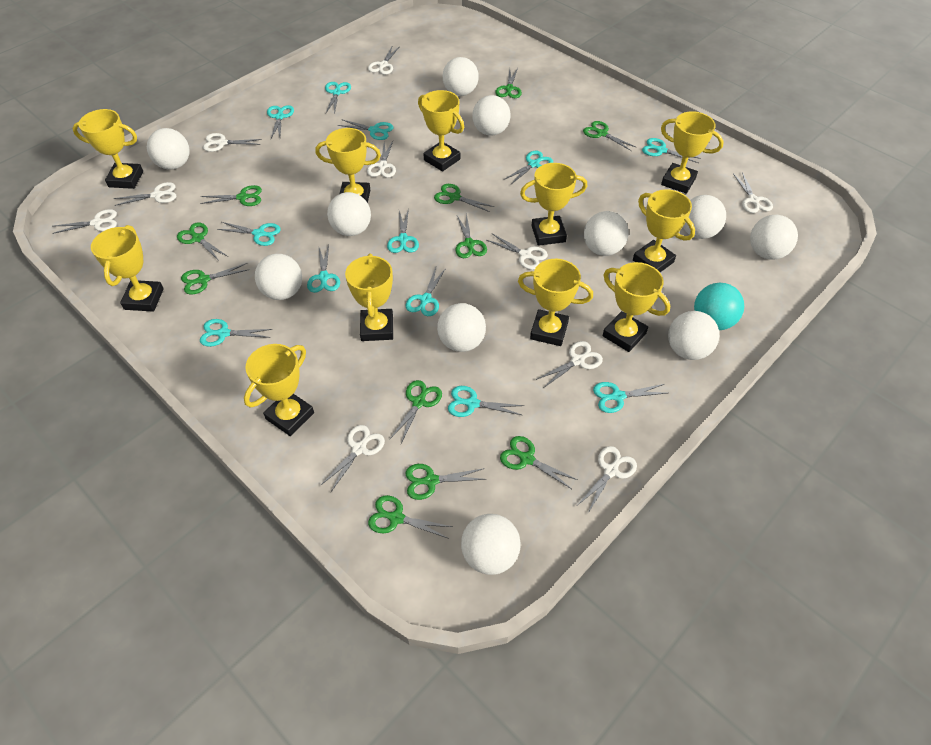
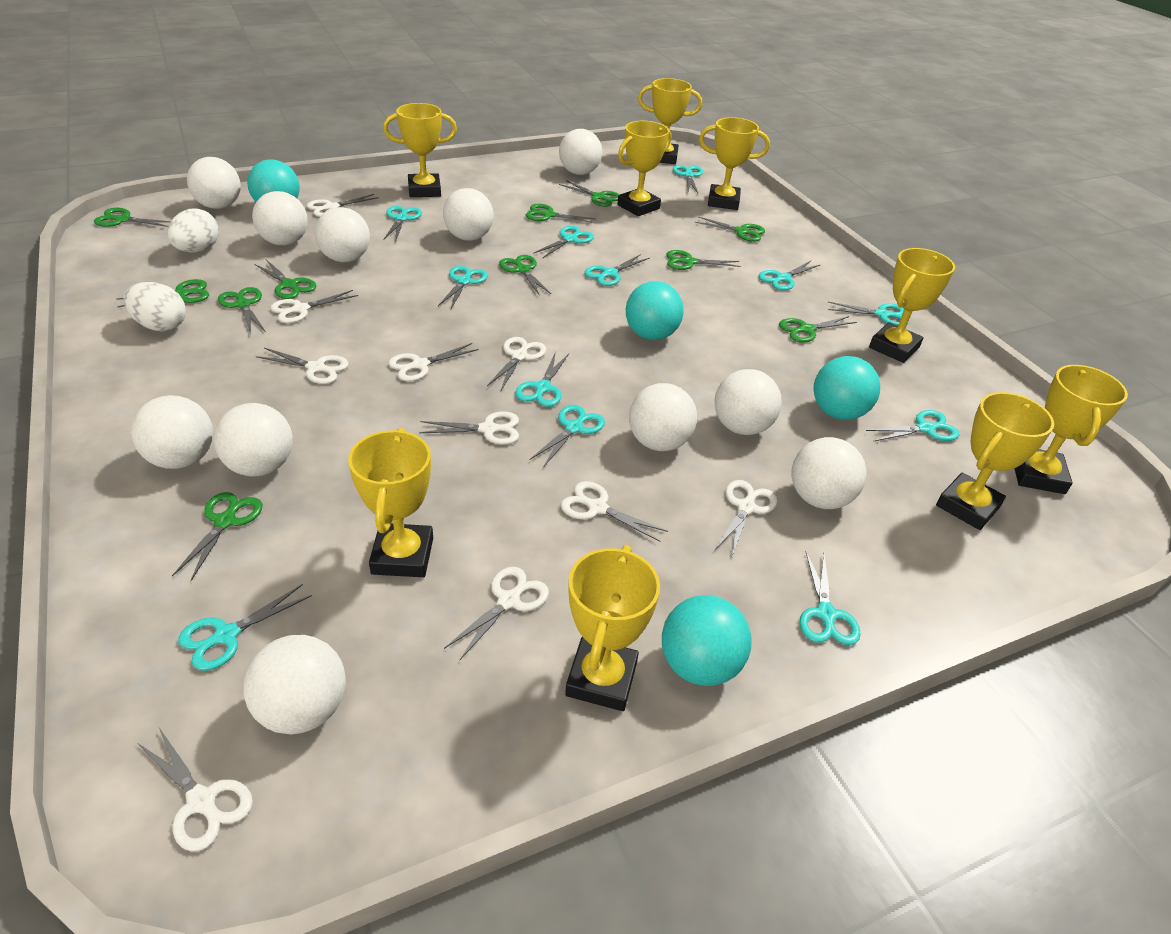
turquoise ball: [694,283,744,330] = 1 -> [247,159,300,202] [626,281,684,340] [662,595,752,686] [814,356,880,420] = 4
white egg: none = 0 -> [123,282,186,331] [167,208,219,253] = 2
yellow trophy: [72,109,143,189] [91,225,164,312] [244,344,314,436] [315,128,381,203] [345,253,393,341] [418,90,464,171] [518,259,593,346] [520,163,587,246] [603,262,670,352] [633,189,695,272] [661,111,724,194] = 11 -> [348,428,433,577] [383,103,457,197] [565,545,660,711] [617,121,671,216] [638,78,702,164] [699,117,770,210] [869,248,955,363] [936,392,1054,530] [1014,365,1128,494] = 9

